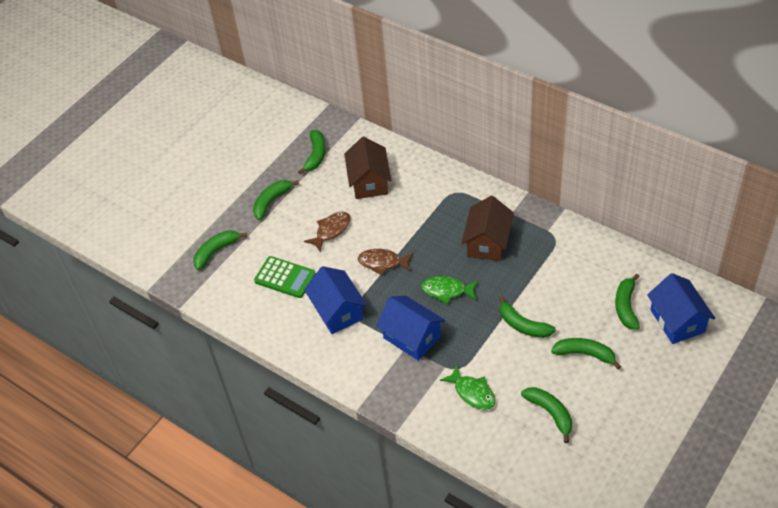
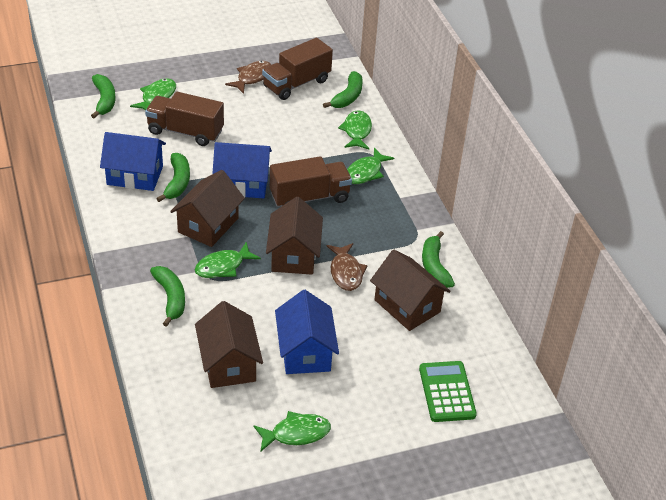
brown house: [344,137,391,199] [462,196,514,261] = 2 -> [170,170,245,247] [195,301,263,388] [266,197,323,275] [370,250,451,331] = 4
brown truck: none = 0 -> [145,92,224,146] [262,38,333,100] [270,156,352,207] = 3
green banana: [193,230,247,270] [253,180,299,220] [298,130,326,174] [499,296,556,338] [521,387,572,443] [551,338,621,369] [615,274,640,330] = 7 -> [91,74,116,118] [150,266,185,327] [156,153,190,202] [323,71,363,108] [422,231,455,288] = 5
green fish: [421,276,479,304] [440,365,495,410] = 2 -> [130,78,176,110] [195,242,261,278] [254,411,331,452] [338,110,372,149] [347,148,394,184] = 5

